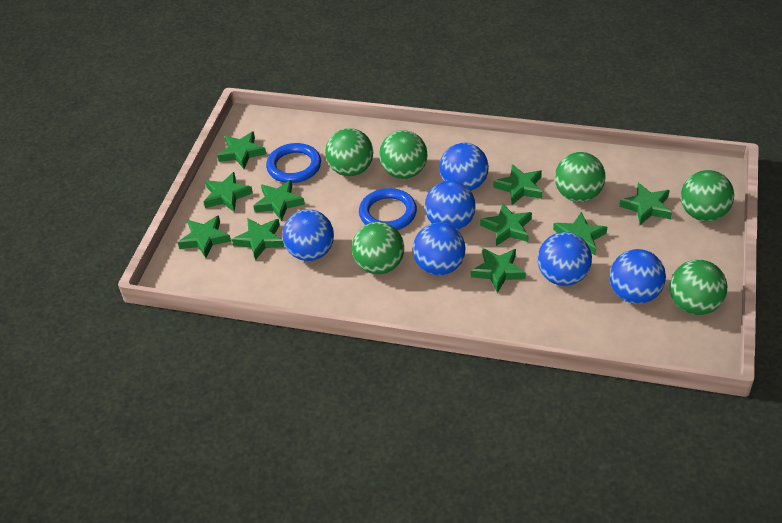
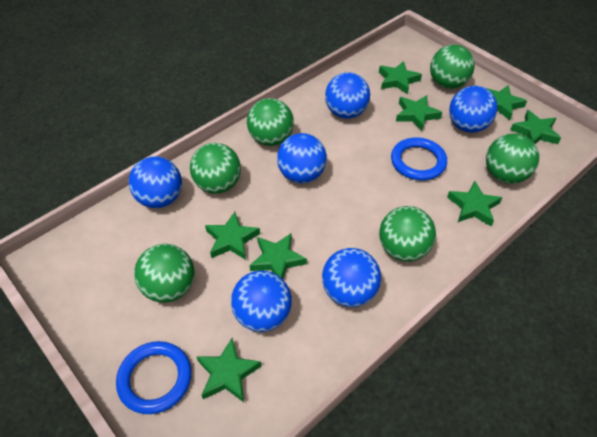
green star: [178,215,231,258] [204,172,253,212] [217,131,266,169] [232,218,284,260] [253,180,305,221] [471,248,526,293] [480,203,532,246] [493,164,542,205] [553,212,607,255] [619,183,672,225] = 10 -> [197,338,261,402] [205,212,260,260] [249,233,307,279] [379,61,422,95] [396,95,442,131] [447,181,502,226] [486,85,527,120] [510,110,561,144] = 8

